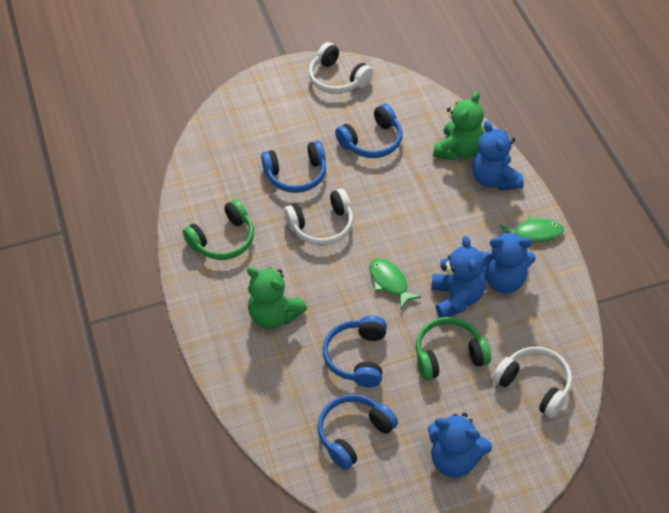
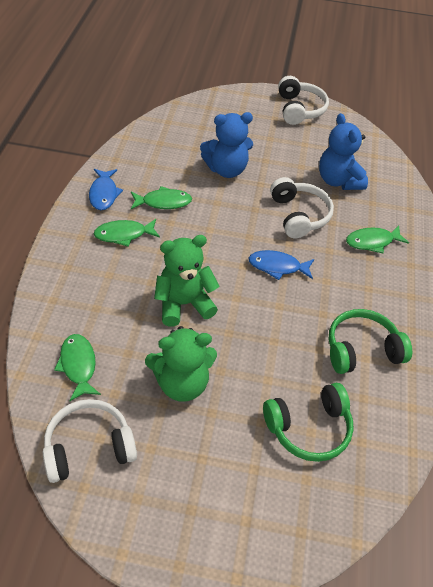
blue fish: none = 0 -> [89,169,123,210] [248,250,314,280] = 2
blue headphones: [261,141,326,193] [318,394,398,470] [323,315,387,387] [335,104,402,158] = 4 -> none = 0
blue teddy bear: [428,413,492,478] [431,236,485,318] [472,121,524,191] [480,231,536,293] = 4 -> [200,112,253,178] [319,113,368,190] = 2
green fish: [369,258,421,310] [500,216,564,242] = 2 -> [54,334,101,401] [94,219,160,247] [131,186,192,209] [346,226,409,253] = 4

